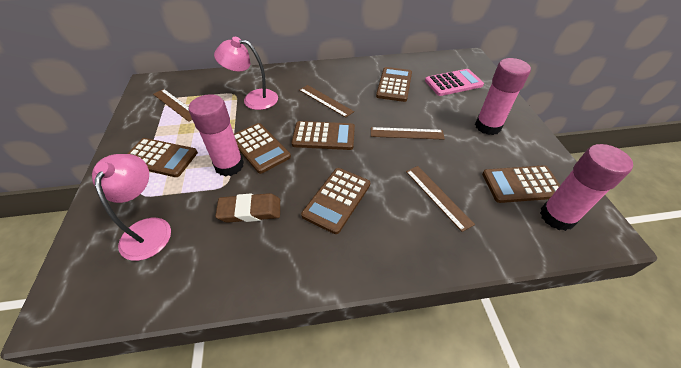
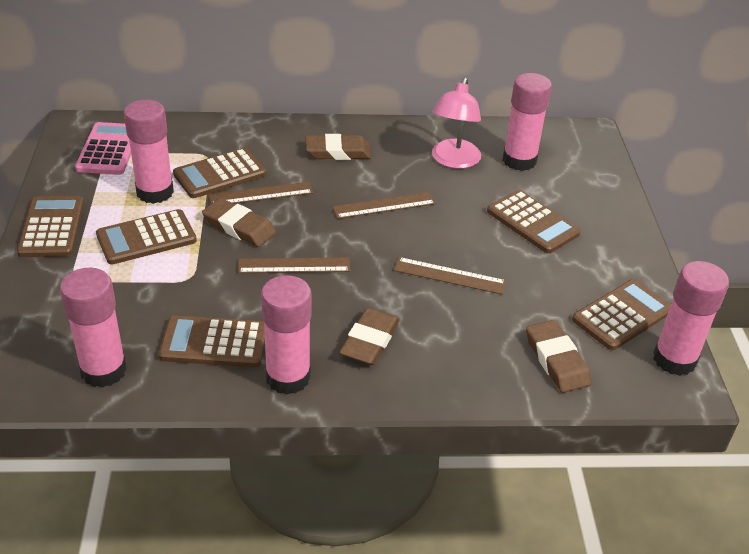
brown eraser: [215,193,280,223] = 1 -> [202,198,276,247] [305,134,371,160] [339,308,400,365] [526,320,591,393] = 4
pink glue stick: [189,94,244,177] [475,58,531,135] [540,144,633,231] = 3 -> [60,268,127,388] [124,99,174,204] [261,275,312,395] [503,73,552,171] [653,261,729,376] = 5
pink lamp: [92,154,171,261] [214,37,278,110] = 2 -> [432,78,481,169] = 1

